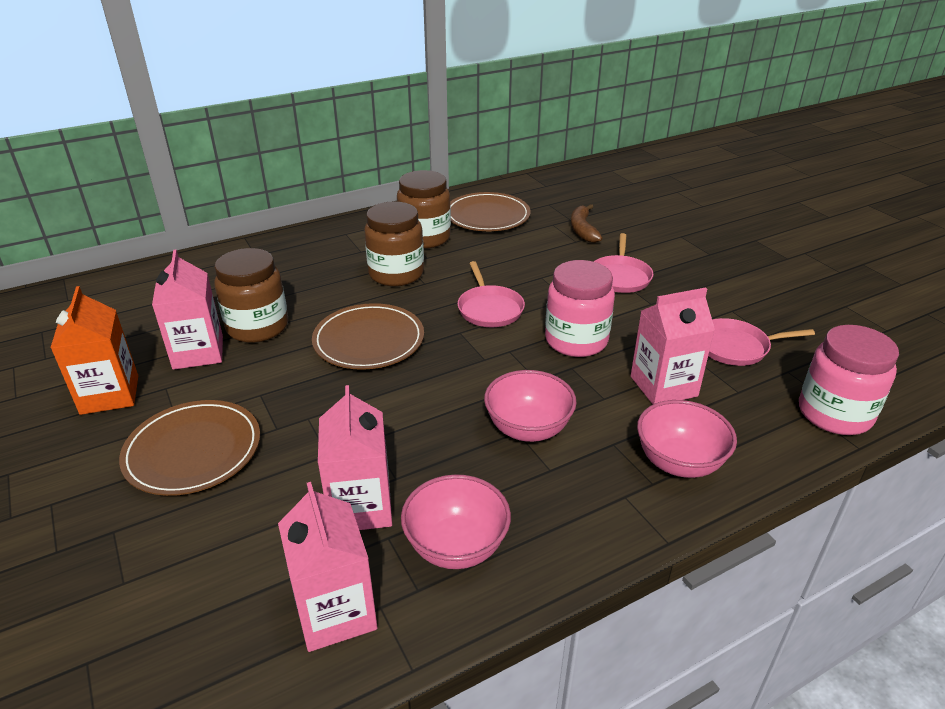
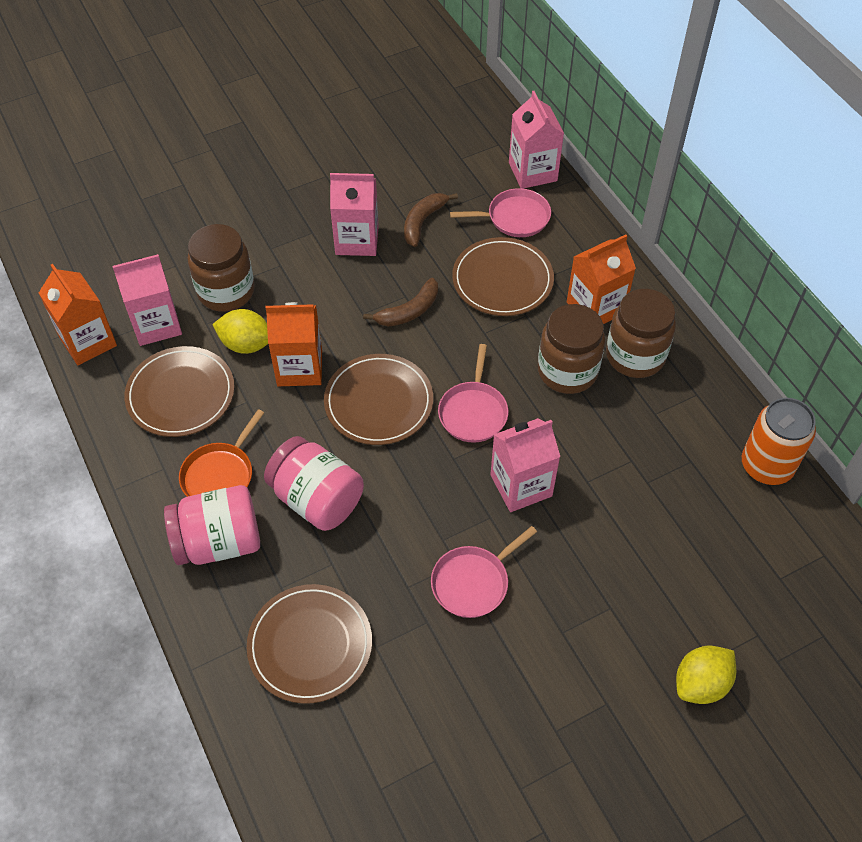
brown banana: [571,204,602,243] = 1 -> [363,278,438,327] [404,193,458,247] = 2
brown plate: [119,400,260,496] [312,303,424,370] [450,192,531,231] = 3 -> [124,346,234,437] [247,584,372,704] [324,354,433,445] [452,237,554,316] = 4
orange can: none = 0 -> [742,398,816,485] = 1
orange carton: [50,286,138,415] = 1 -> [39,264,117,365] [266,302,322,386] [567,235,636,324] = 3
orange pan: none = 0 -> [179,409,264,497] = 1
pink bowl: [401,474,511,569] [484,370,577,442] [637,400,737,478] = 3 -> none = 0
yellow lemon: none = 0 -> [212,309,268,354] [676,646,736,704] = 2

